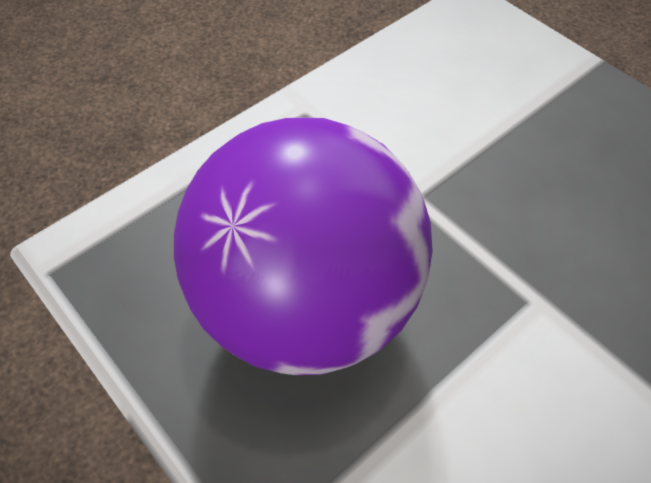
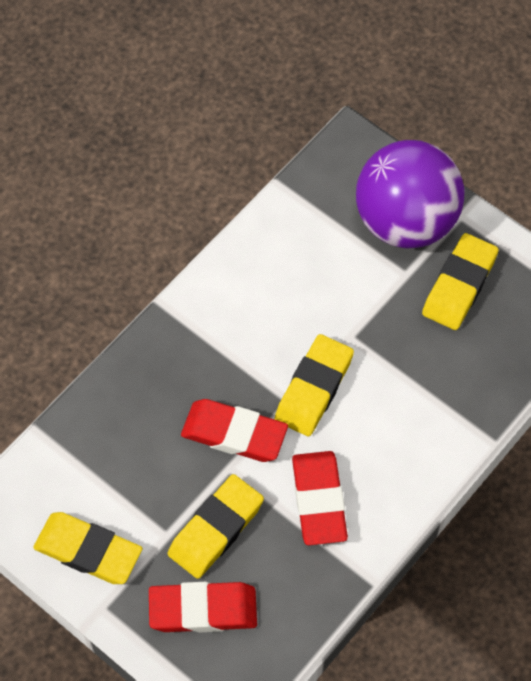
red eraser: none = 0 -> [149,582,257,632] [181,399,288,462] [292,451,348,545] = 3
yellow eraser: none = 0 -> [33,512,142,584] [167,474,264,579] [275,334,354,436] [422,233,499,330] = 4

